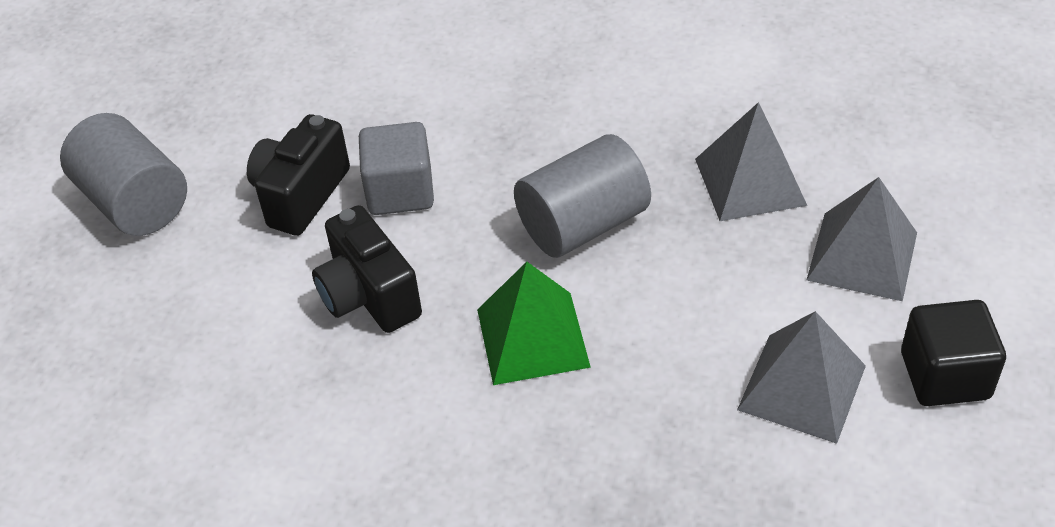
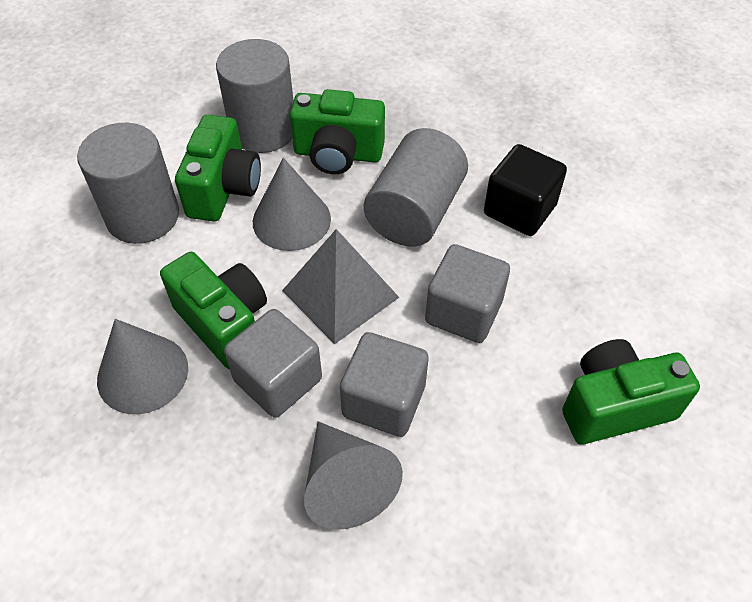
black camera: [247,114,350,236] [312,205,422,333] = 2 -> none = 0
green camera: none = 0 -> [160,252,267,369] [175,115,261,222] [290,89,385,174] [562,339,700,445] = 4
green pyramid: [477,262,591,385] = 1 -> none = 0
grey cone: none = 0 -> [97,319,188,414] [253,158,331,251] [304,421,403,530] = 3
grey cube: [359,122,434,215] = 1 -> [224,309,322,418] [340,332,429,437] [425,244,510,343] = 3
grey cylinder: [60,113,187,236] [514,134,651,258] = 2 -> [77,123,179,244] [216,39,294,153] [364,128,468,247] = 3
grey pyramid: [695,102,807,221] [737,311,866,444] [807,177,917,301] = 3 -> [282,229,400,344] = 1

